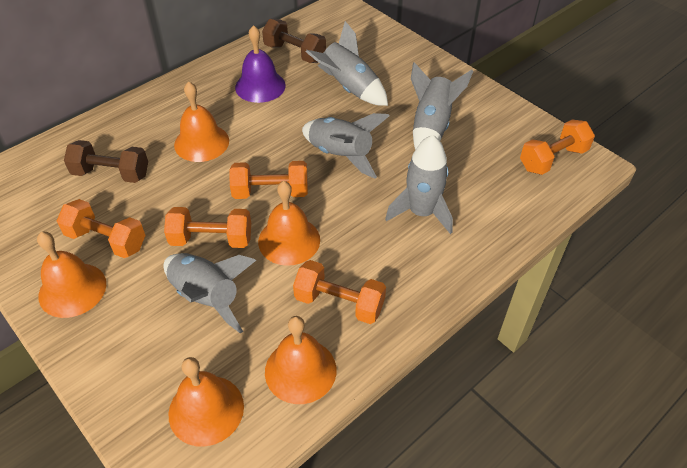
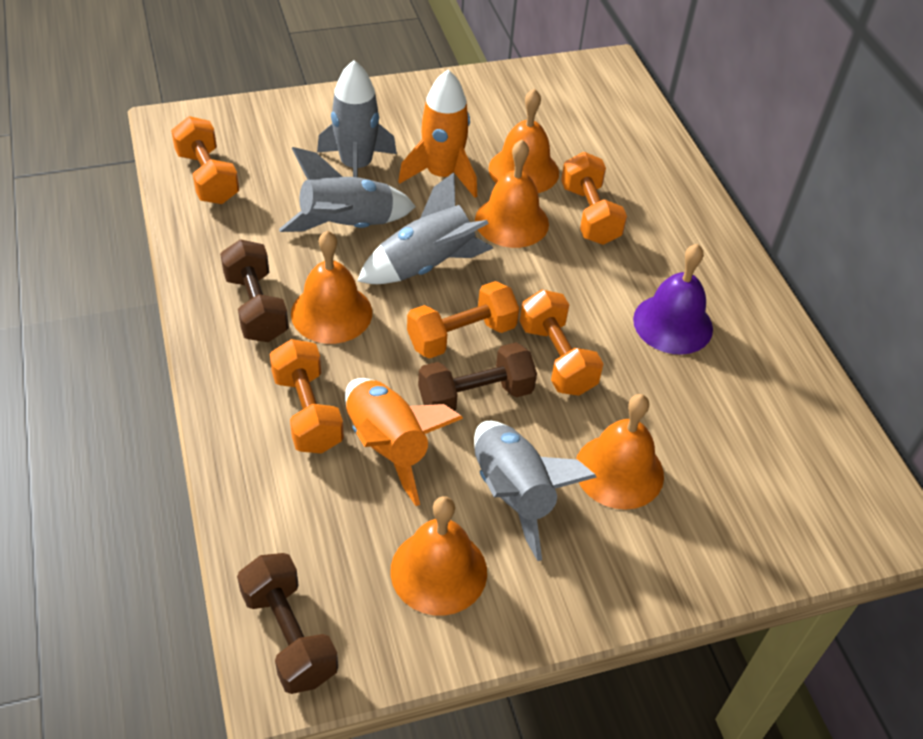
brown dumbbell: [64,140,148,183] [262,19,326,63] = 2 -> [220,239,289,342] [237,553,338,694] [418,342,537,411] = 3
grey rocket: [163,253,256,334] [302,113,389,179] [306,21,388,106] [385,135,453,234] [411,62,473,150] = 5 -> [279,147,416,232] [317,60,397,178] [357,172,493,284] [474,421,597,561] = 4
orange rocket: none = 0 -> [345,378,463,506] [398,70,477,198] = 2

